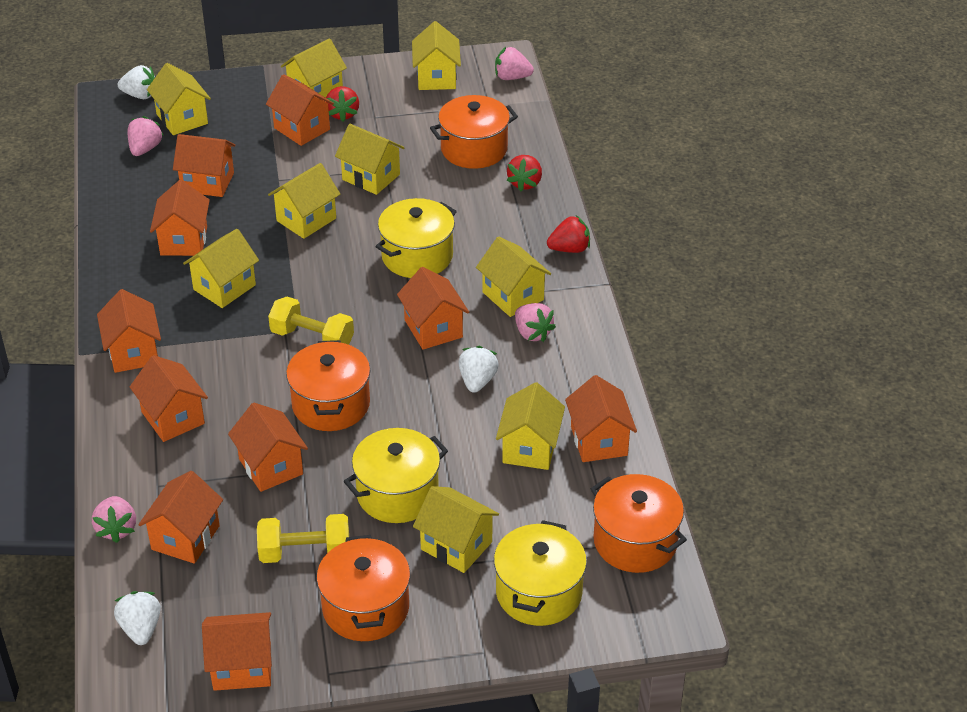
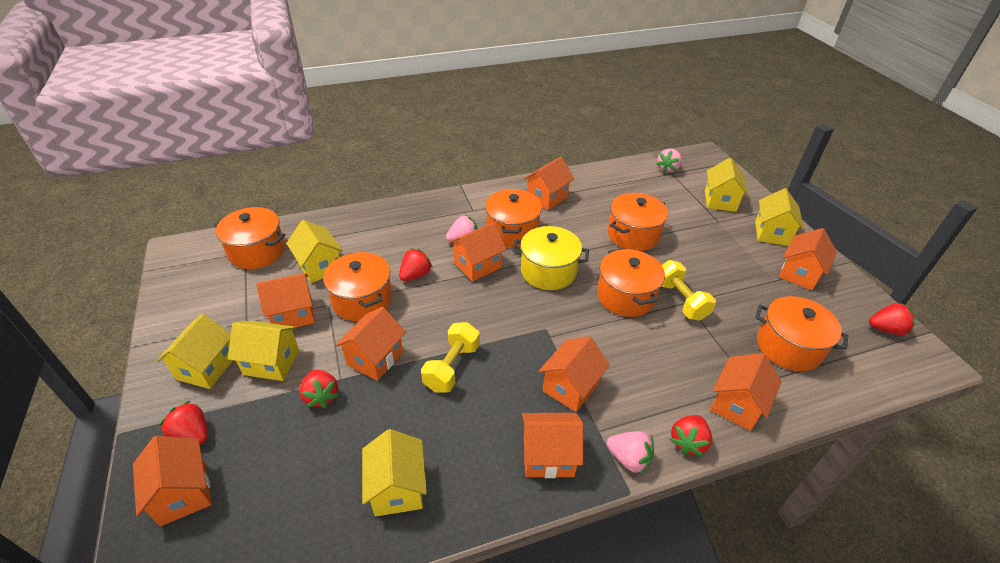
orange house: [97,289,161,373] [130,355,208,442] [138,471,223,564] [150,180,210,256] [173,134,235,197] [202,612,272,691] [228,403,308,492] [266,74,334,146] [397,267,469,350] [565,375,637,462] = 10 -> [133,436,212,526] [256,273,315,327] [335,307,406,381] [449,222,507,282] [522,413,583,478] [524,157,574,210] [539,336,610,412] [710,353,782,431] [779,228,837,290] = 9
orange pot: [286,340,370,431] [317,535,410,641] [430,95,518,169] [591,474,687,573] = 4 -> [214,207,285,269] [323,252,392,321] [485,189,542,247] [597,248,665,317] [608,193,668,251] [755,296,848,371] = 6
pink strawberry: [92,496,136,543] [127,116,163,156] [495,47,534,80] [515,303,556,342] = 4 -> [446,215,478,243] [607,431,654,474] [656,148,682,173] = 3
red strawberry: [326,86,359,122] [507,155,542,191] [547,215,590,253] = 3 -> [159,401,208,445] [299,370,339,408] [399,248,433,281] [669,415,712,457] [869,303,915,336] = 5
white strawberry: [114,591,161,645] [118,65,155,99] [459,346,499,393] = 3 -> none = 0
yellow house: [147,63,211,135] [183,229,259,308] [268,163,340,239] [281,39,347,98] [335,124,405,195] [412,21,461,90] [413,486,499,573] [476,236,551,317] [496,382,565,470] = 9 -> [157,314,233,389] [228,321,299,381] [286,220,343,283] [362,429,427,516] [705,158,748,212] [755,188,804,246] = 6
yellow pot: [344,428,448,523] [375,198,457,278] [494,520,587,626] = 3 -> [512,226,589,290] = 1

